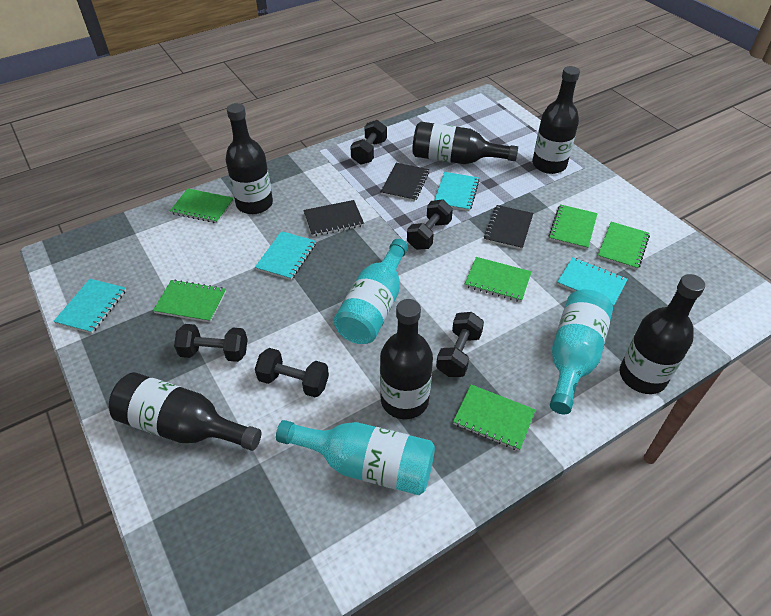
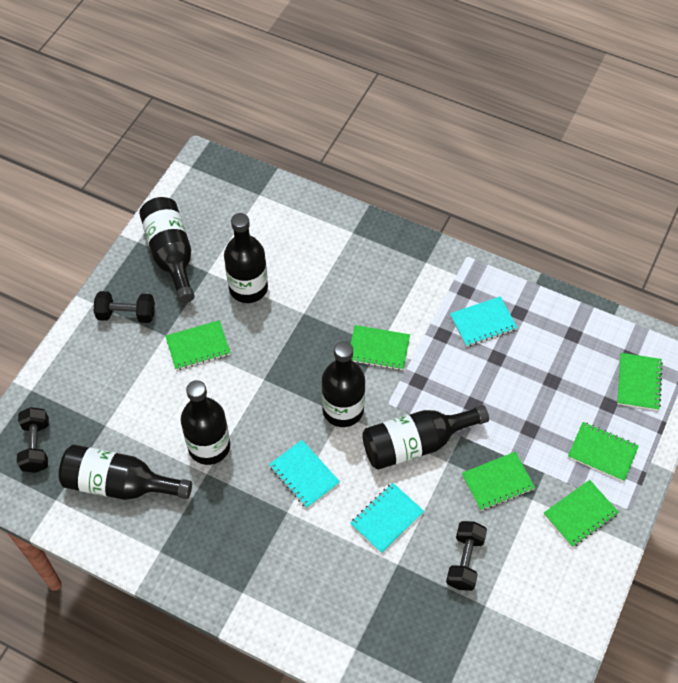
black dumbbell: [174,324,247,362] [255,348,329,398] [350,120,387,165] [407,199,453,250] [436,312,484,377] = 5 -> [17,407,49,473] [94,291,155,323] [446,521,487,591] = 3
black notebook: [303,200,364,237] [381,163,429,202] [484,205,533,250] = 3 -> none = 0
turquoise bottle: [276,420,435,495] [334,239,408,344] [550,289,613,415] = 3 -> none = 0
turquoise notebook: [53,279,126,334] [255,231,316,280] [435,172,479,211] [557,257,628,306] = 4 -> [269,440,340,508] [350,483,424,554] [450,296,518,347] = 3

